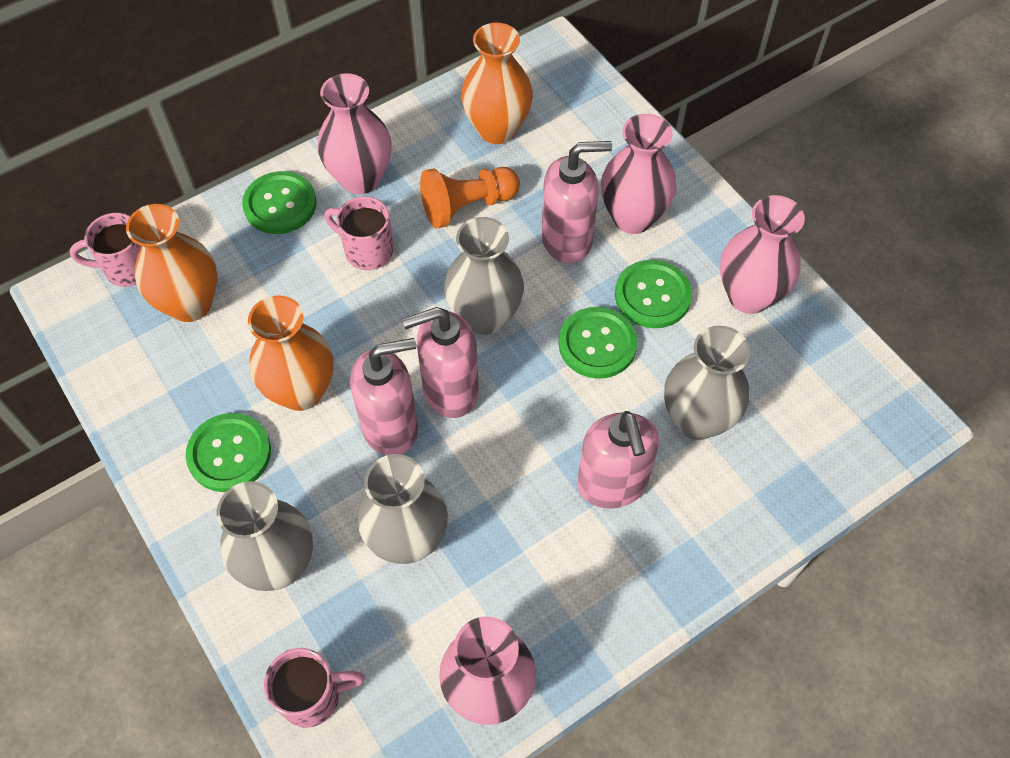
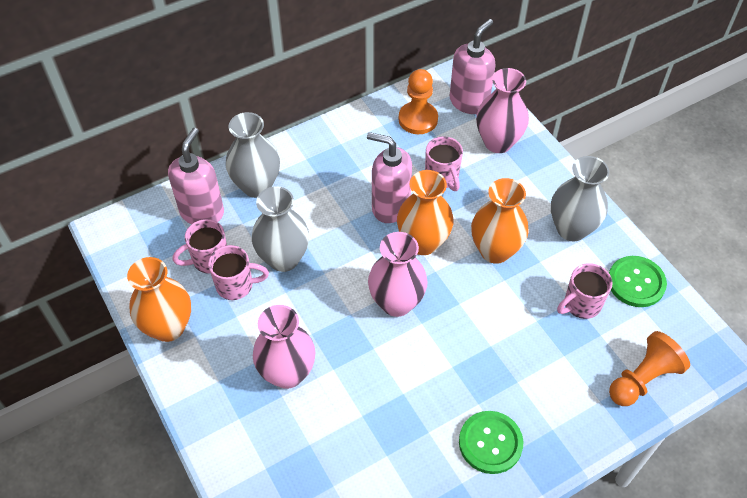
green button: [186,413,271,492] [242,171,317,234] [559,307,638,379] [615,260,692,328] = 4 -> [459,411,523,474] [609,256,667,307] = 2
grey vase: [217,481,313,591] [358,454,448,564] [444,217,524,335] [664,326,750,440] = 4 -> [226,112,280,198] [252,186,309,272] [551,156,609,241] = 3
orange pawn: [420,167,520,229] = 1 -> [399,69,438,134] [609,331,690,406] = 2
pink mug: [70,213,141,287] [264,648,365,728] [325,196,393,270] = 3 -> [172,219,227,274] [208,245,269,300] [425,136,463,191] [557,263,613,319] = 4
pink soap dispenser: [350,338,418,455] [402,307,479,418] [541,141,612,263] [577,411,659,509] = 4 -> [168,128,224,224] [367,132,412,223] [450,19,496,114] = 3
pink vase: [318,73,392,194] [439,616,536,725] [601,114,676,234] [720,195,805,314] = 4 -> [253,305,315,389] [368,232,427,317] [476,68,529,153] = 3

